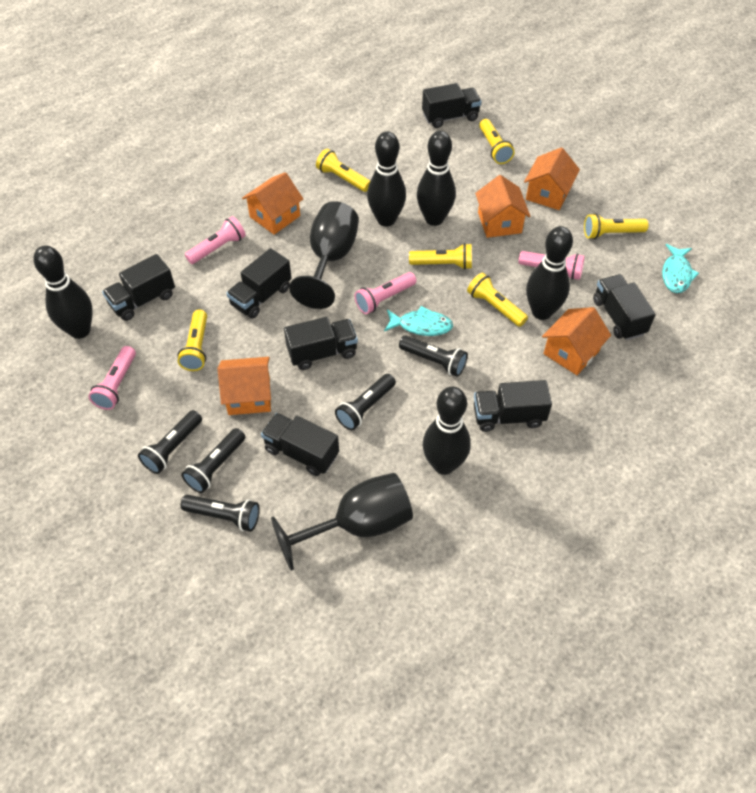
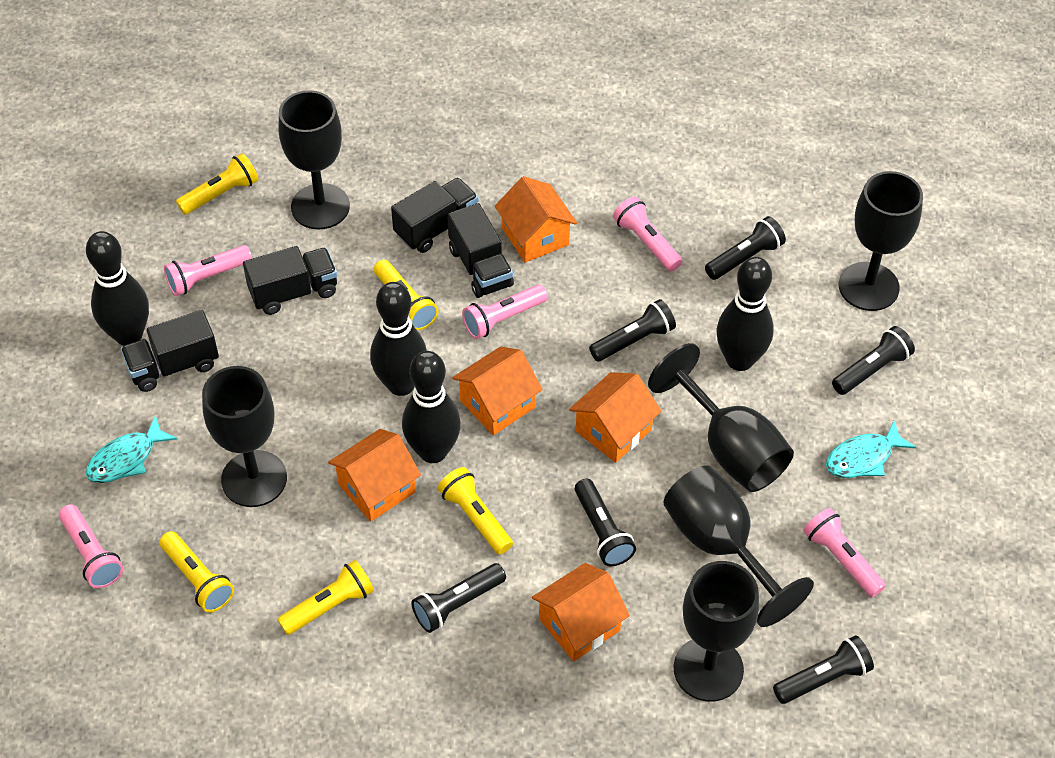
black bowling pin: [34,245,93,339] [367,131,406,226] [417,131,456,226] [423,387,471,475] [526,226,573,320] = 5 -> [86,231,149,346] [370,282,427,396] [402,351,461,463] [716,257,774,371] = 4
black flashlight: [138,410,202,474] [181,428,245,493] [181,495,260,532] [335,374,396,430] [399,336,468,377] = 5 -> [411,563,506,633] [575,479,636,566] [589,299,676,362] [705,216,786,280] [773,635,874,704] [832,326,915,395] = 6
black goblet: [271,473,413,571] [289,201,359,309] = 2 -> [202,366,287,507] [279,90,350,230] [648,343,794,492] [664,465,814,627] [674,561,759,702] [839,171,923,311] = 6
black truck: [102,254,175,321] [226,248,291,319] [261,413,339,476] [284,317,358,370] [422,83,482,128] [474,380,552,432] [593,274,656,340] = 7 -> [121,310,219,392] [243,246,337,315] [391,178,478,253] [447,203,514,298] = 4
pink flashlight: [88,346,136,410] [185,216,246,264] [354,272,416,314] [518,251,585,280] = 4 -> [59,504,123,588] [164,245,252,296] [462,284,548,339] [613,196,682,271] [803,508,886,597] = 5
yellow flashlight: [178,309,207,371] [316,149,370,192] [409,243,472,270] [467,273,528,327] [479,119,515,164] [584,213,648,239] = 6 -> [159,531,234,612] [176,153,259,215] [277,560,374,635] [374,260,439,330] [438,467,513,555] = 5

